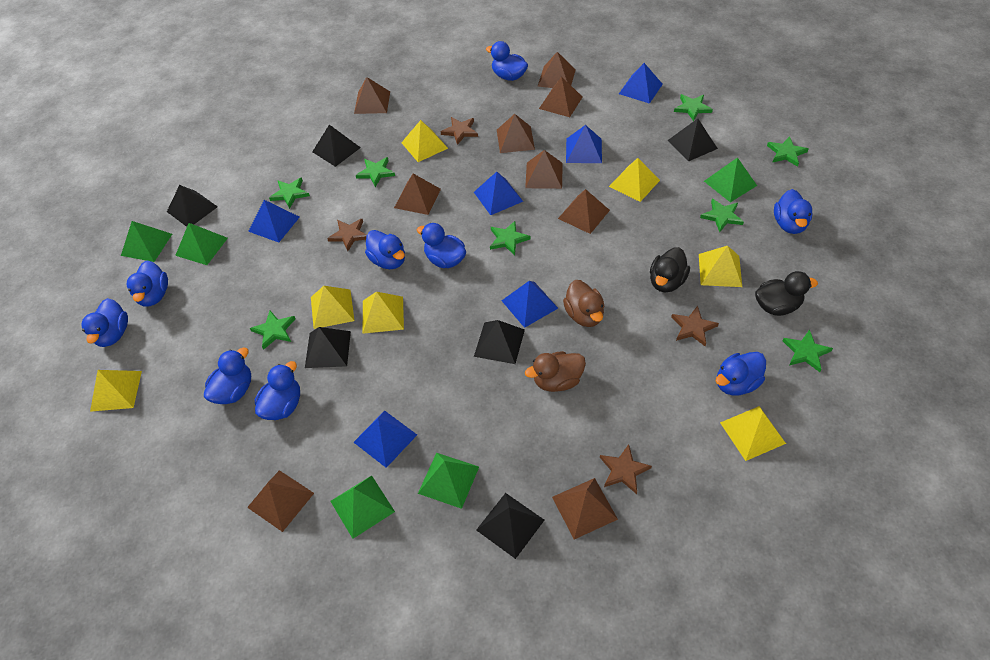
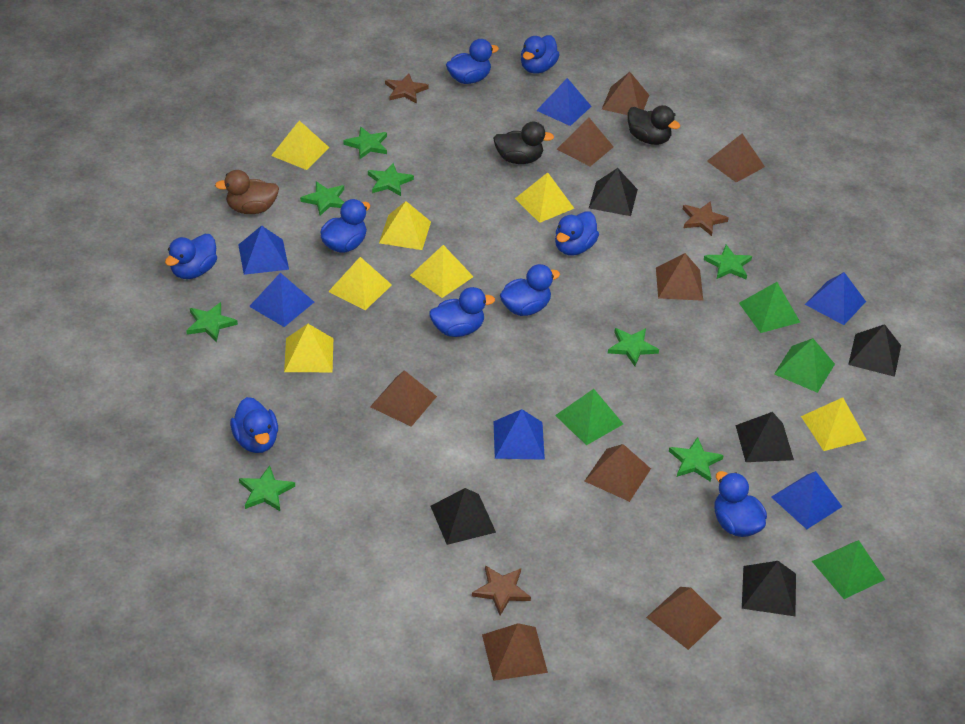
black pyramid: [167,185,218,227] [305,327,351,368] [312,125,361,167] [474,320,525,364] [476,493,544,559] [667,119,718,162] = 6 -> [431,488,496,545] [589,168,638,216] [736,412,794,462] [742,561,796,616] [848,324,901,377] = 5
brown duck: [525,351,586,392] [563,280,604,327] = 2 -> [215,170,279,214] = 1
brown pyramid: [247,470,314,532] [354,77,390,114] [394,174,441,215] [497,114,535,153] [525,150,563,189] [538,52,576,88] [539,77,582,117] [552,478,618,539] [558,189,610,234] = 9 -> [370,370,437,427] [482,623,548,681] [557,118,614,166] [585,444,651,502] [602,72,649,115] [646,587,722,650] [656,253,703,301] [707,134,765,182] = 8
brown star: [327,218,367,251] [440,117,478,145] [600,444,652,494] [671,306,719,346] = 4 -> [385,74,429,103] [472,565,531,616] [683,201,729,236] = 3
green pyramid: [121,221,172,262] [175,223,228,265] [330,476,395,539] [418,453,479,509] [704,157,757,202] = 5 -> [555,389,623,445] [739,282,800,333] [774,338,835,393] [812,540,885,599] = 4

